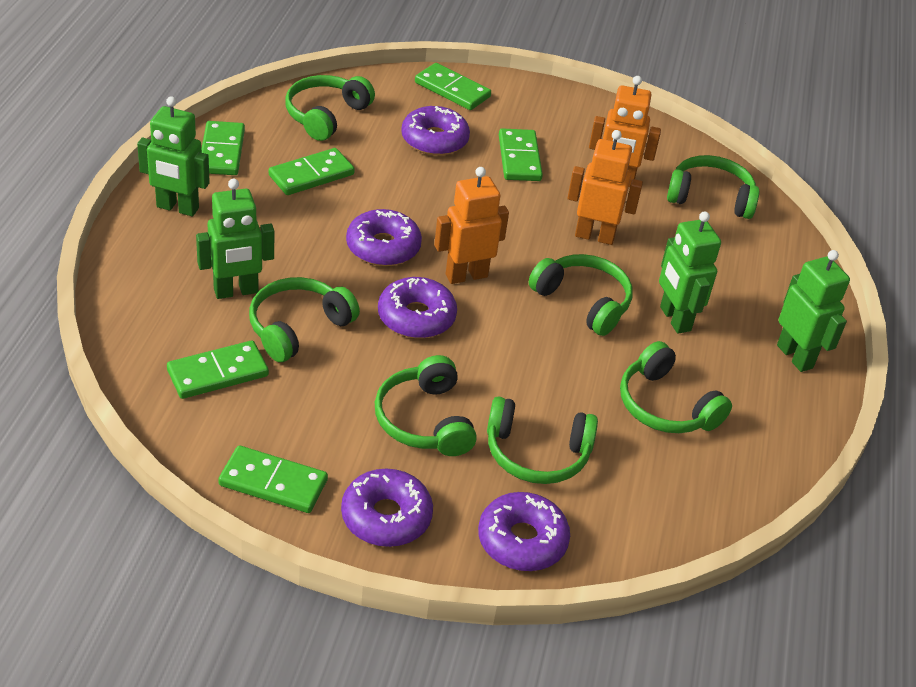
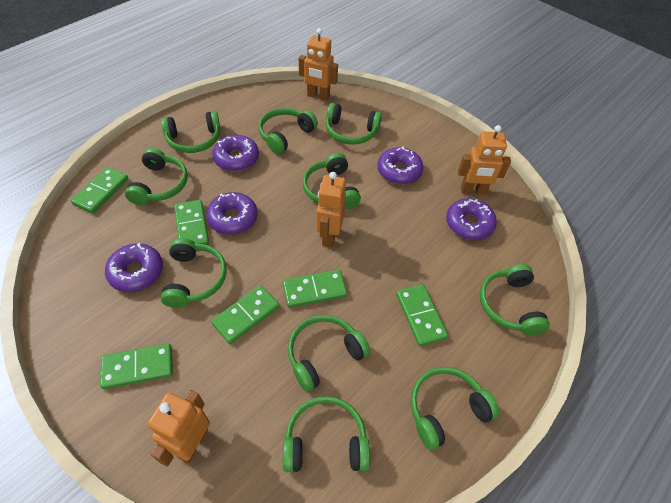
green headphones: [249,277,360,362] [285,75,375,141] [375,355,477,456] [487,396,598,484] [529,254,633,336] [620,341,732,433] [667,155,760,219] = 7 -> [125,148,188,205] [161,111,221,153] [161,238,227,308] [258,108,318,154] [283,396,370,472] [288,315,370,392] [303,153,361,209] [326,103,382,145] [411,367,499,450] [480,264,550,335] = 10
green robot: [137,96,210,216] [196,179,274,299] [659,211,721,334] [777,250,850,372] = 4 -> none = 0
orange robot: [434,167,509,284] [568,130,643,245] [589,76,661,187] = 3 -> [147,390,210,467] [299,28,338,101] [316,172,346,247] [458,125,511,195] = 4

